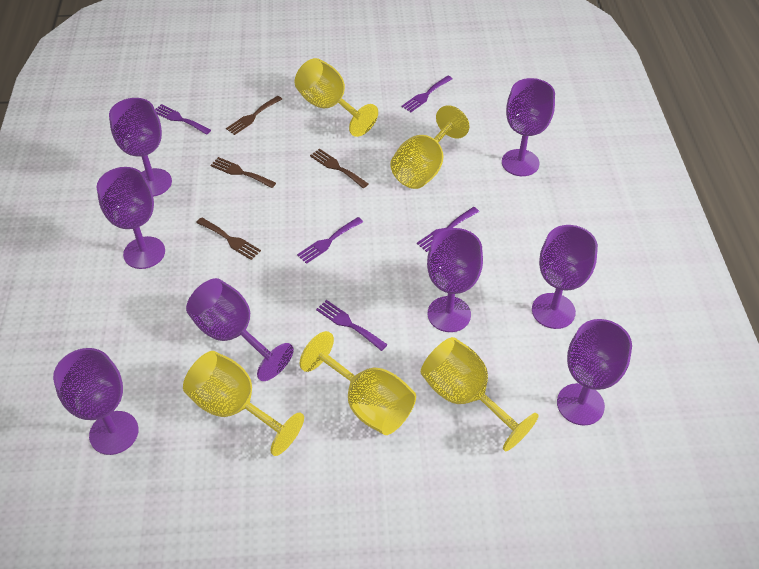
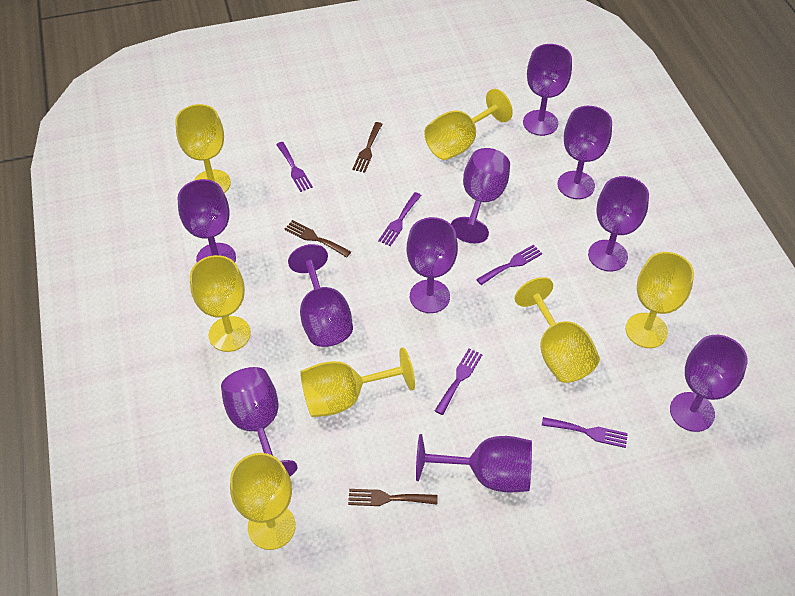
brown fork: [196,217,261,260] [210,157,276,188] [226,96,282,135] [310,149,368,188] = 4 -> [284,220,351,257] [348,489,438,506] [352,122,382,173] = 3
purple goblet: [53,348,139,455] [97,167,165,269] [109,98,172,197] [186,278,294,381] [427,228,483,332] [502,78,555,176] [532,225,598,329] [557,319,632,426] = 8 -> [178,179,236,262] [221,367,298,476] [288,244,353,347] [407,217,458,313] [416,434,532,493] [451,148,510,244] [523,44,572,136] [558,106,612,199] [588,176,649,272] [670,335,748,432] = 10
yellow goblet: [183,351,304,456] [294,58,378,137] [300,331,416,435] [390,105,470,189] [421,337,539,451] = 5 -> [175,104,231,193] [190,255,251,352] [230,453,296,550] [300,347,415,417] [424,89,513,160] [515,277,600,383] [625,252,694,348] = 7

